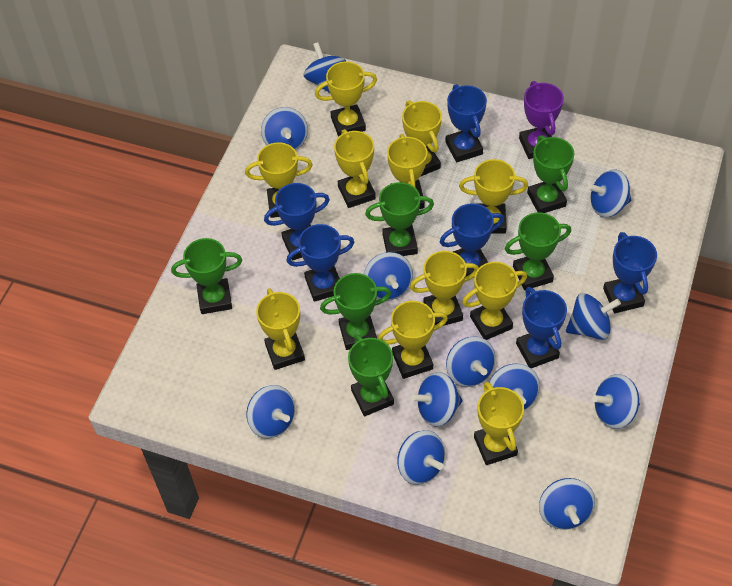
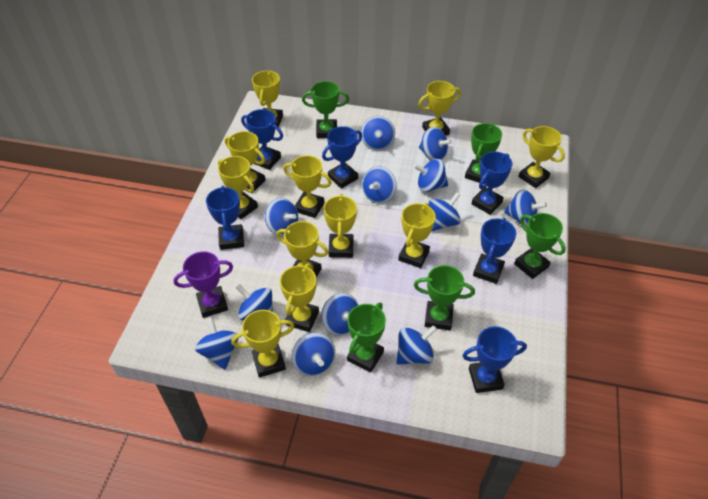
green trophy: [171,238,242,314] [320,273,391,350] [348,334,394,416] [365,182,434,256] [505,212,571,290] [527,135,574,213] = 6 -> [302,81,349,138] [347,302,386,373] [414,265,475,330] [465,123,502,184] [514,213,566,279] = 5

